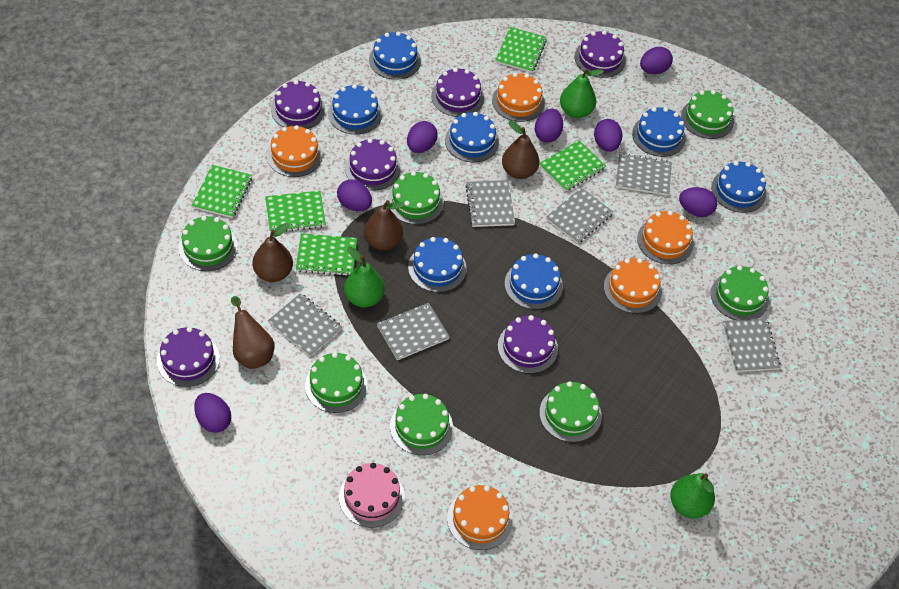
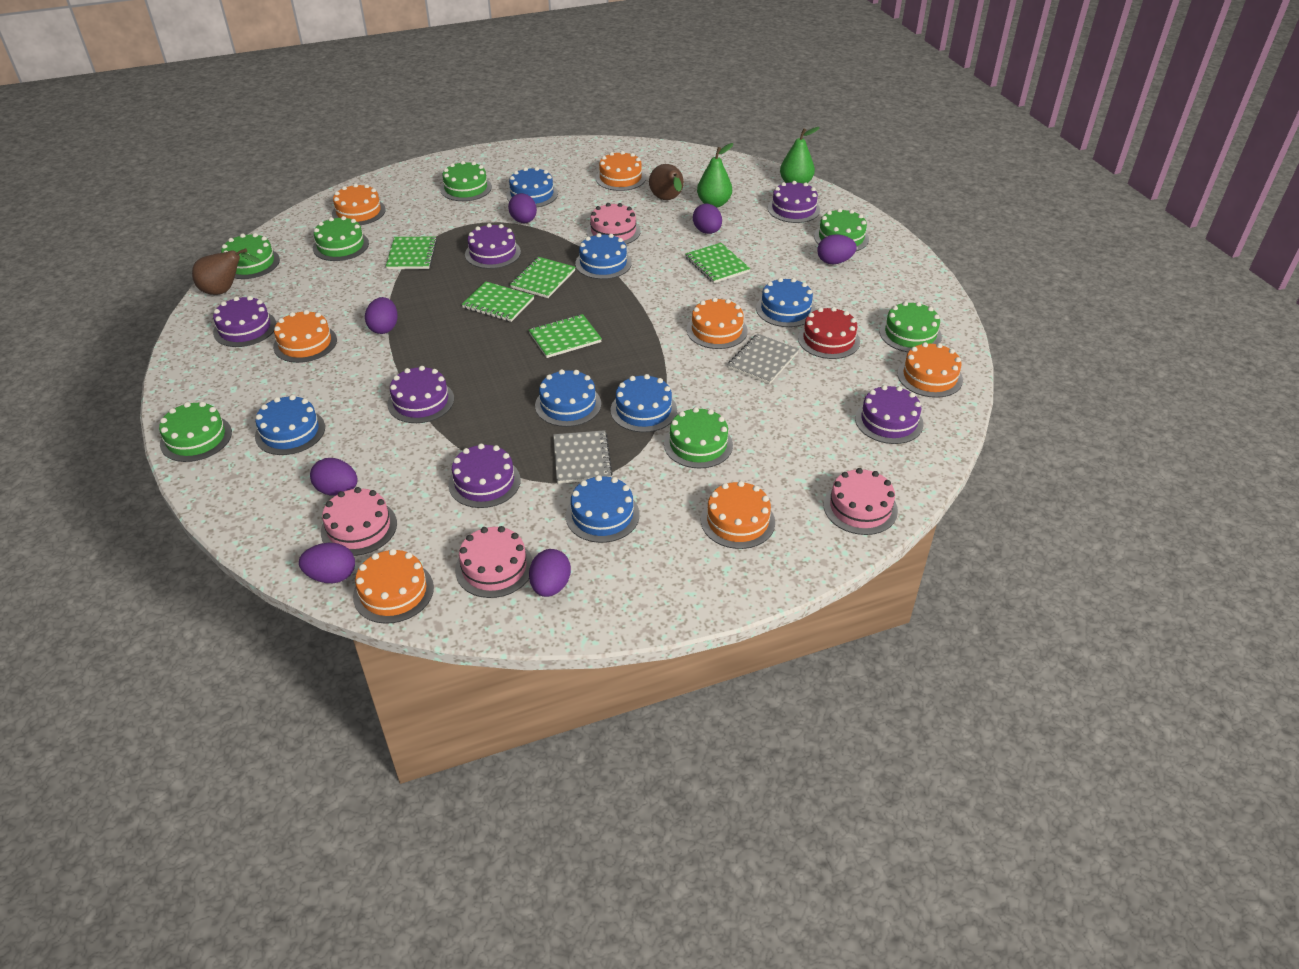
brown pear: [231,296,275,369] [253,223,293,282] [364,200,405,250] [502,120,539,179] = 4 -> [192,248,261,295] [649,164,684,200] = 2
green pear: [344,247,385,307] [560,68,604,118] [670,473,715,519] = 3 -> [697,143,733,208] [780,127,820,184] = 2
grey notebook: [268,293,342,357] [377,303,450,360] [465,180,515,227] [546,188,613,244] [616,153,672,196] [723,319,781,372] = 6 -> [553,430,613,484] [728,334,799,384] = 2
orange cake: [267,125,323,177] [447,485,513,550] [492,73,545,122] [604,258,662,313] [637,211,694,264] = 5 -> [273,310,337,363] [332,183,386,225] [353,549,434,624] [596,151,646,191] [687,297,748,349] [701,481,775,549] [898,342,963,398] = 7
pink cake: [339,463,405,528] = 1 -> [321,487,397,556] [455,526,533,598] [587,203,640,244] [824,468,898,535] = 4
red cake: none = 0 -> [798,307,860,359] = 1

